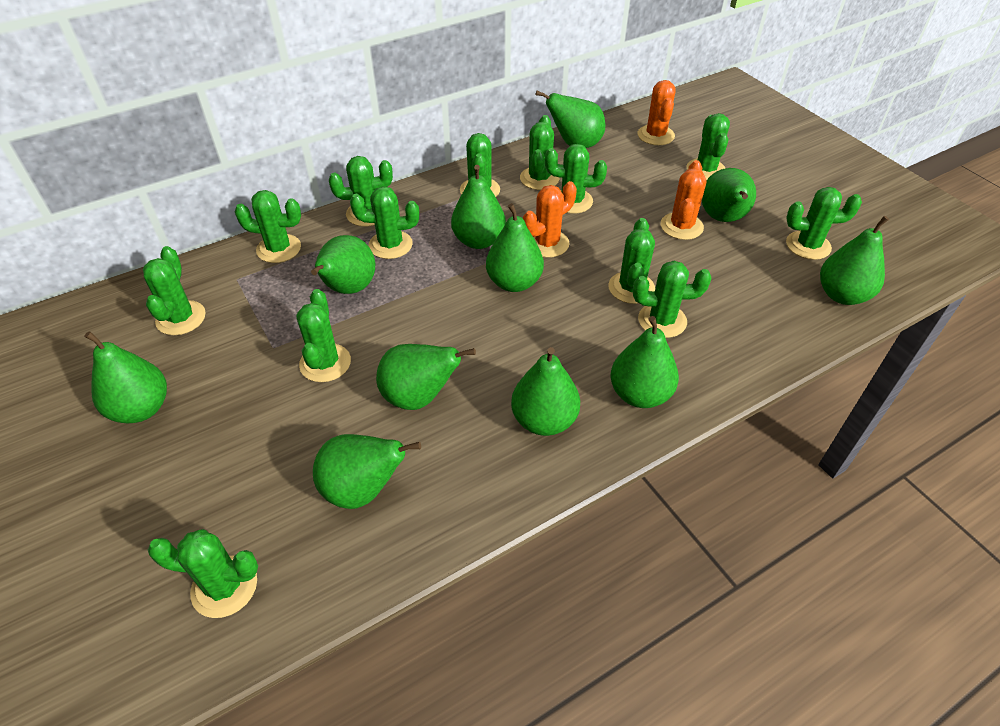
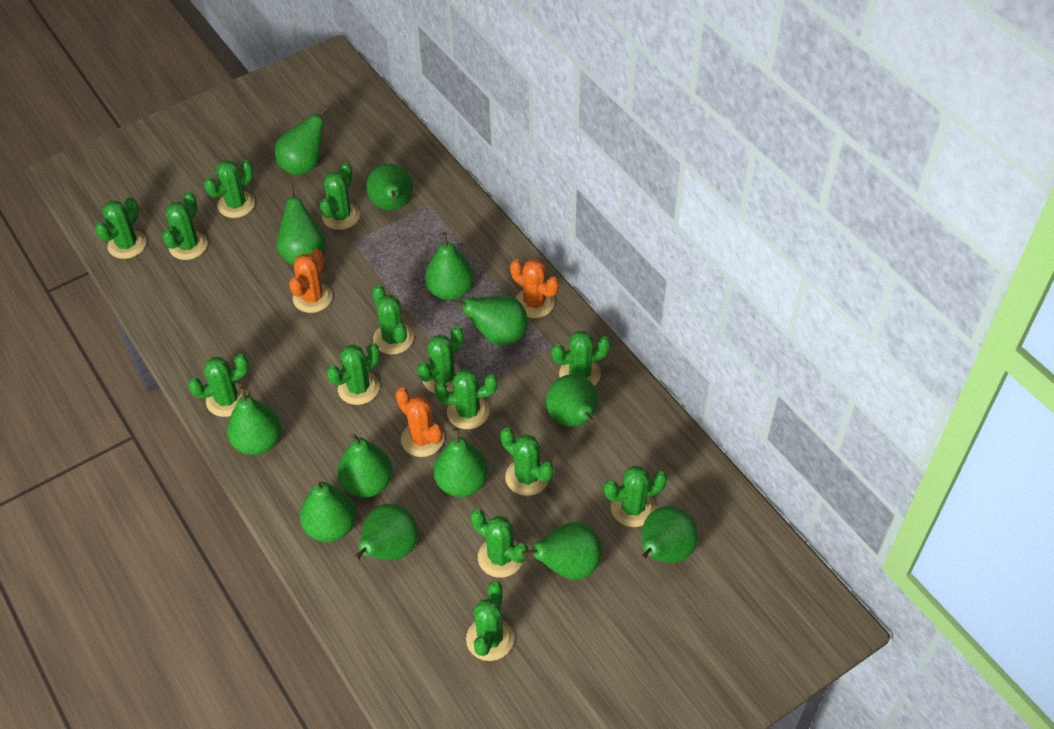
green cactus: [143,246,206,335] [148,529,258,618] [234,190,301,263] [296,289,351,382] [329,156,393,226] [350,186,419,259] [460,133,500,197] [520,115,560,190] [545,144,607,213] [608,218,655,304] [633,261,712,338] [687,113,730,181] [786,187,862,260] = 13 -> [95,197,146,259] [162,192,208,260] [188,354,249,417] [204,160,255,218] [320,163,360,230] [327,343,380,405] [372,285,414,354] [417,326,464,394] [434,369,498,429] [466,581,514,661] [471,509,528,578] [500,427,554,496] [551,331,610,386] [604,466,667,527] = 14
green pear: [84,331,167,423] [311,235,375,294] [313,434,421,509] [376,344,476,410] [451,165,506,249] [486,203,544,292] [511,347,580,436] [536,91,605,148] [610,316,679,408] [702,168,756,222] [820,216,889,305] = 11 -> [227,386,281,455] [275,105,330,175] [276,184,325,266] [300,480,356,542] [337,433,393,497] [354,504,418,561] [366,163,413,210] [425,232,474,300] [433,428,488,497] [450,296,528,345] [521,522,602,580] [546,374,598,427] [640,506,698,563] = 13

